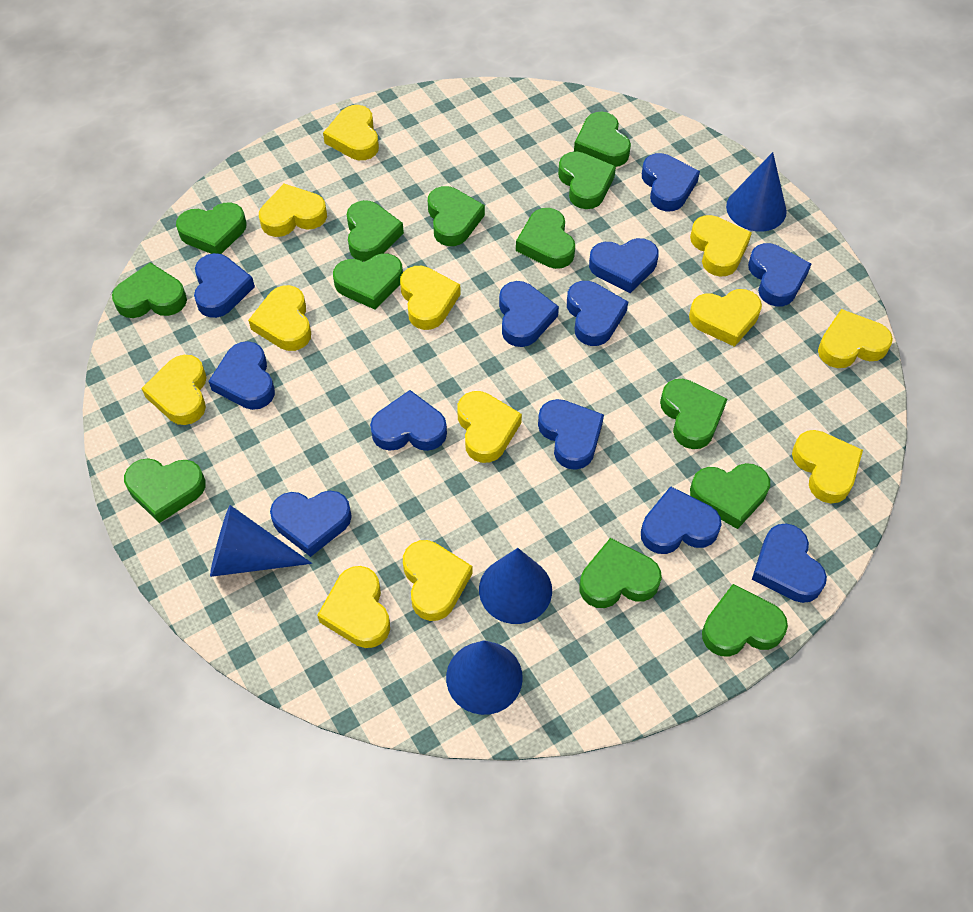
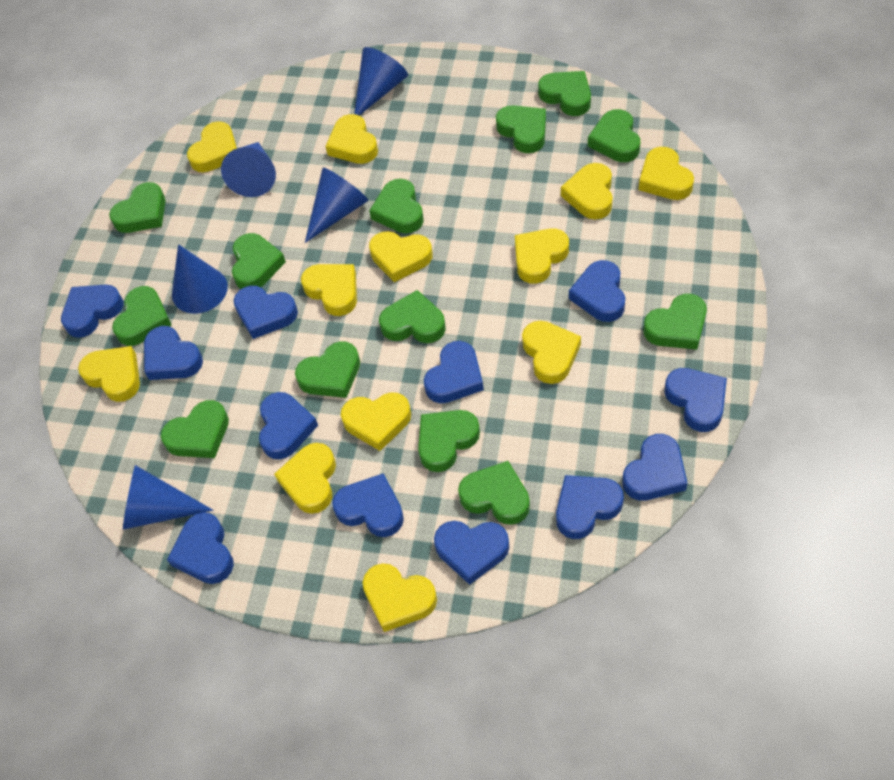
blue cone: [210,505,312,577] [446,640,523,715] [479,548,552,624] [726,152,787,232] = 4 -> [123,465,213,530] [172,244,228,314] [221,142,276,197] [305,167,369,243] [354,47,408,116] = 5

